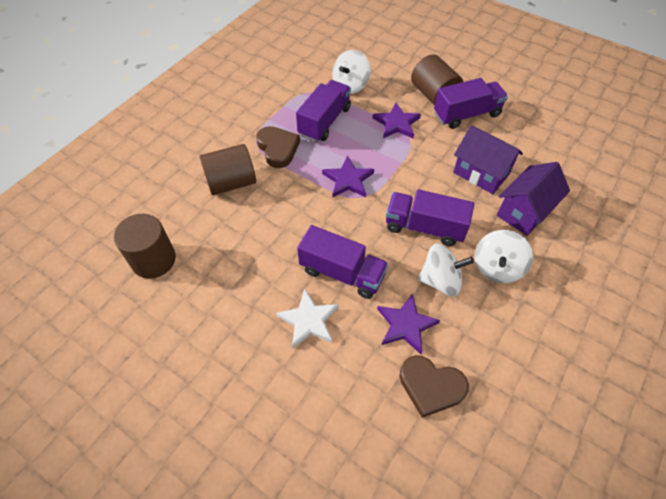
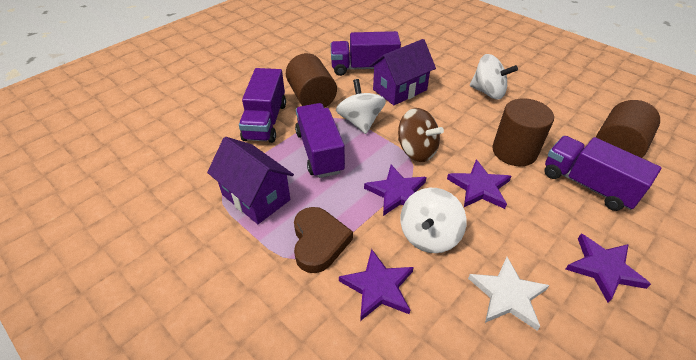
brown heart: [256,126,300,168] [399,355,469,418] = 2 -> [294,207,353,273] = 1
brown spinning top: none = 0 -> [398,108,444,162] = 1
purple star: [322,156,374,197] [373,103,421,138] [377,293,440,354] = 3 -> [339,249,414,321] [364,165,427,216] [447,159,511,209] [565,234,651,303] = 4

